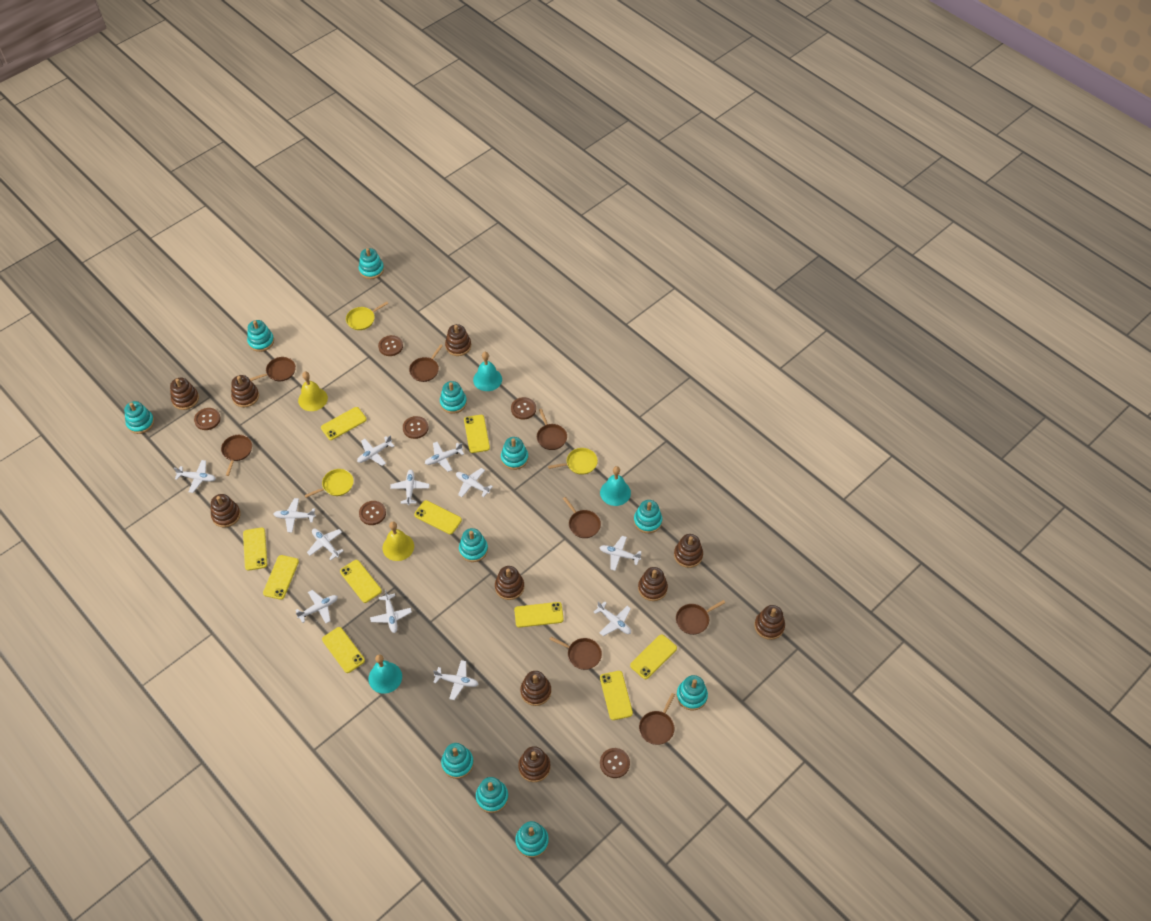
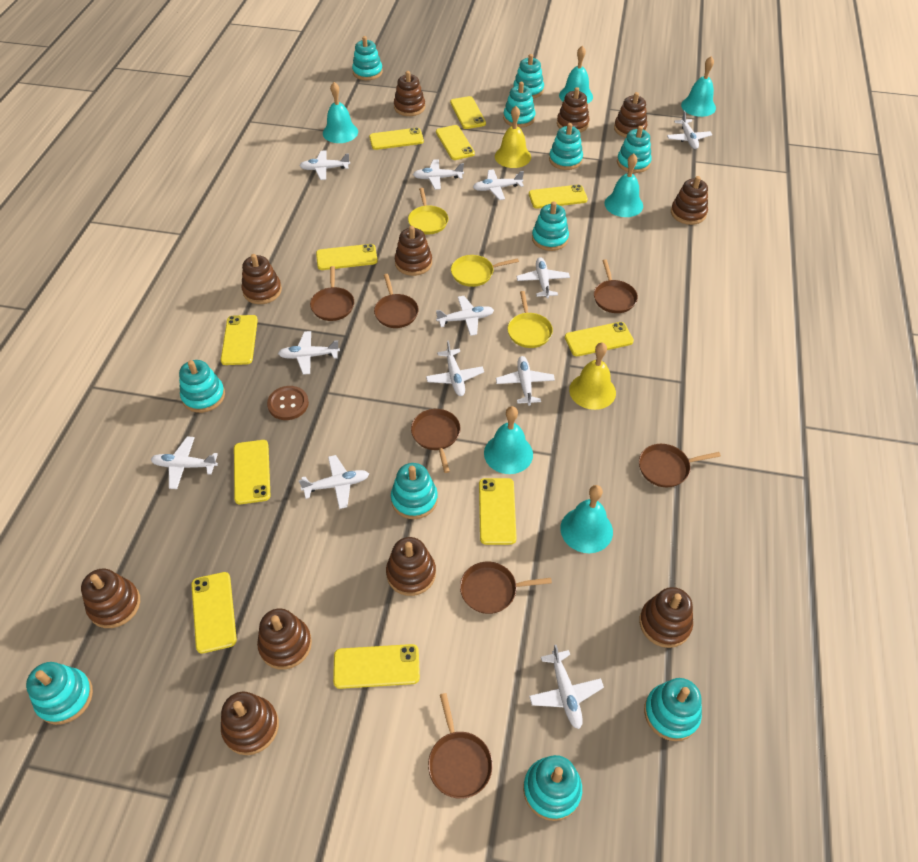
brown button: [194,408,221,430] [359,501,386,525] [378,335,403,356] [403,416,428,439] [511,397,536,420] [600,748,630,778] = 6 -> [267,386,309,420] = 1
brown pan: [221,435,252,476] [250,357,296,381] [409,344,443,382] [537,409,567,450] [549,637,602,670] [563,497,601,538] [639,693,675,745] [676,600,725,635] = 8 -> [310,266,354,321] [374,274,419,328] [411,409,461,473] [428,693,493,799] [460,562,552,614] [594,259,638,313] [639,444,721,487] = 7
brown stacking toy: [170,378,199,410] [211,494,241,528] [231,375,259,407] [445,324,471,356] [495,566,524,600] [518,746,551,782] [520,671,551,706] [638,567,668,601] [674,534,703,568] [755,605,785,640] = 10 -> [81,569,140,628] [221,692,279,755] [242,254,282,304] [257,608,312,670] [386,537,436,596] [394,71,425,116] [395,226,432,276] [557,87,590,133] [614,92,647,138] [639,587,693,648] [671,176,708,225] = 11
turquoise bell: [368,654,402,694] [473,352,502,391] [600,466,631,506] = 3 -> [323,82,358,143] [484,406,533,474] [559,46,593,104] [560,485,613,553] [605,153,643,217] [681,56,716,117] = 6
yellow phone: [243,527,267,571] [263,555,299,600] [321,407,367,440] [322,627,365,673] [340,560,382,603] [414,500,462,534] [464,415,490,453] [514,602,564,627] [600,671,633,720] [630,634,677,679] = 10 -> [191,572,237,653] [221,315,258,365] [234,440,270,504] [316,244,378,270] [333,644,420,689] [369,127,424,150] [436,125,475,160] [450,96,486,129] [479,478,517,545] [529,184,588,209] [565,322,634,356] = 11

